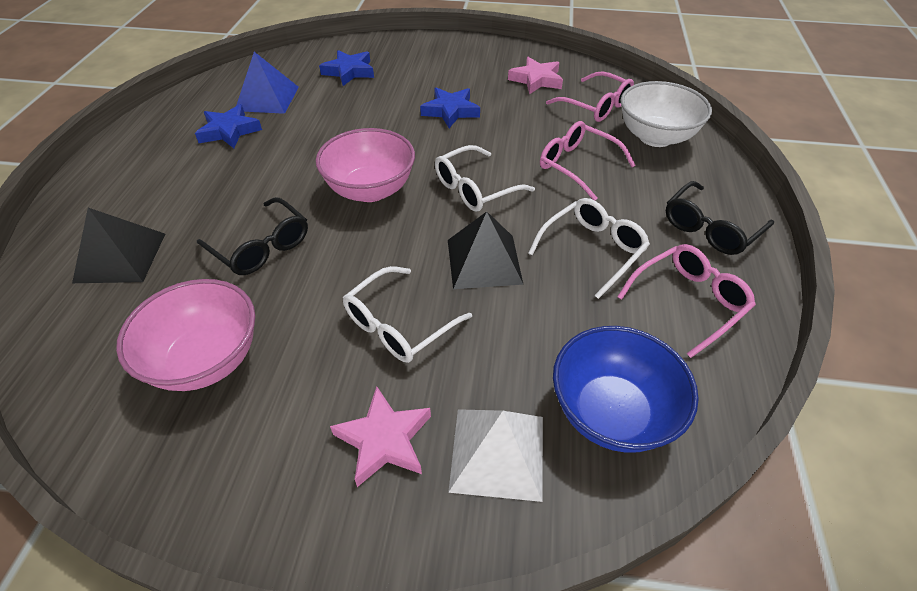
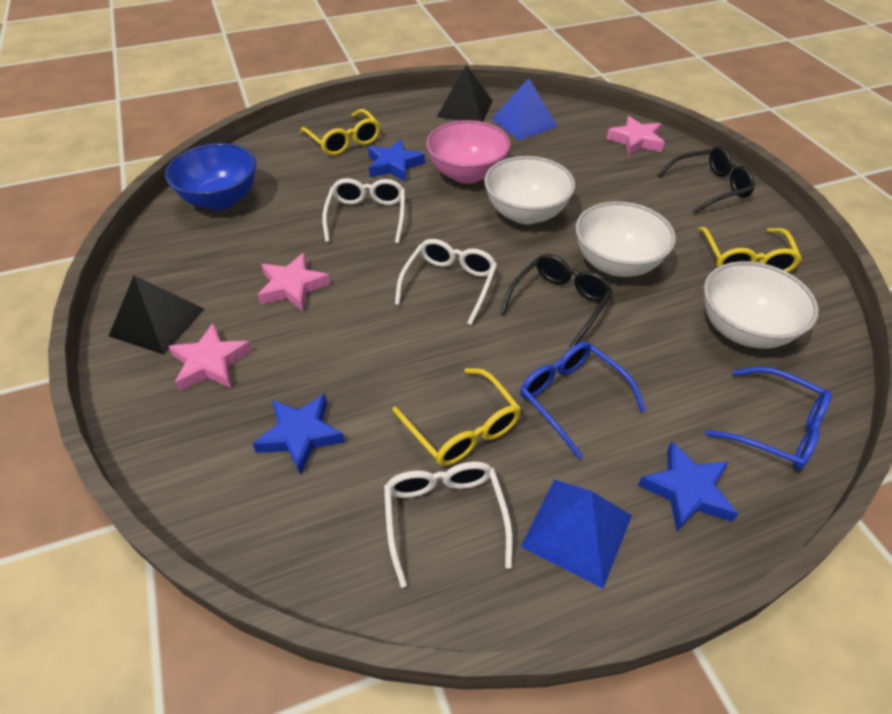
blue glasses: none = 0 -> [520,342,646,459] [705,367,832,470] = 2
blue pyramid: [236,52,299,114] = 1 -> [491,78,558,140] [521,480,632,588] = 2
pink bowl: [116,279,255,391] [316,128,415,202] = 2 -> [426,120,511,184] = 1
pink glasses: [540,121,636,200] [546,71,634,122] [617,244,756,358] = 3 -> none = 0
pink star: [330,386,431,487] [508,57,563,94] = 2 -> [168,323,252,391] [257,253,331,311] [606,116,665,156] = 3
white bowl: [621,81,712,147] = 1 -> [484,156,575,224] [575,201,676,277] [704,261,819,348] = 3
white pyramid: [448,409,543,502] = 1 -> none = 0
yellow glasses: none = 0 -> [300,109,380,156] [392,368,521,466] [698,227,802,272] = 3

